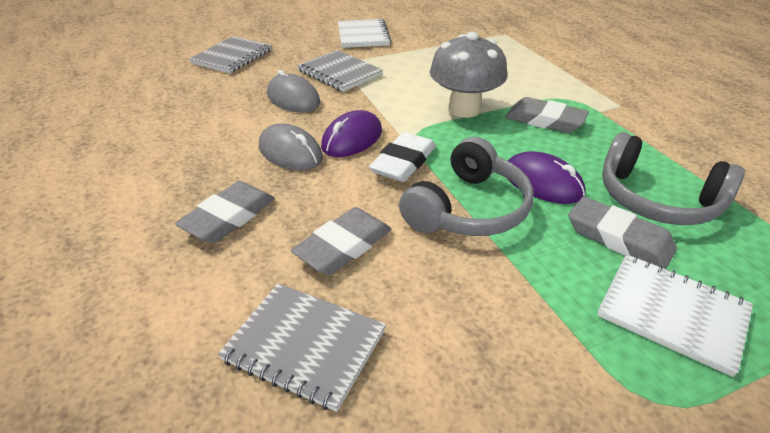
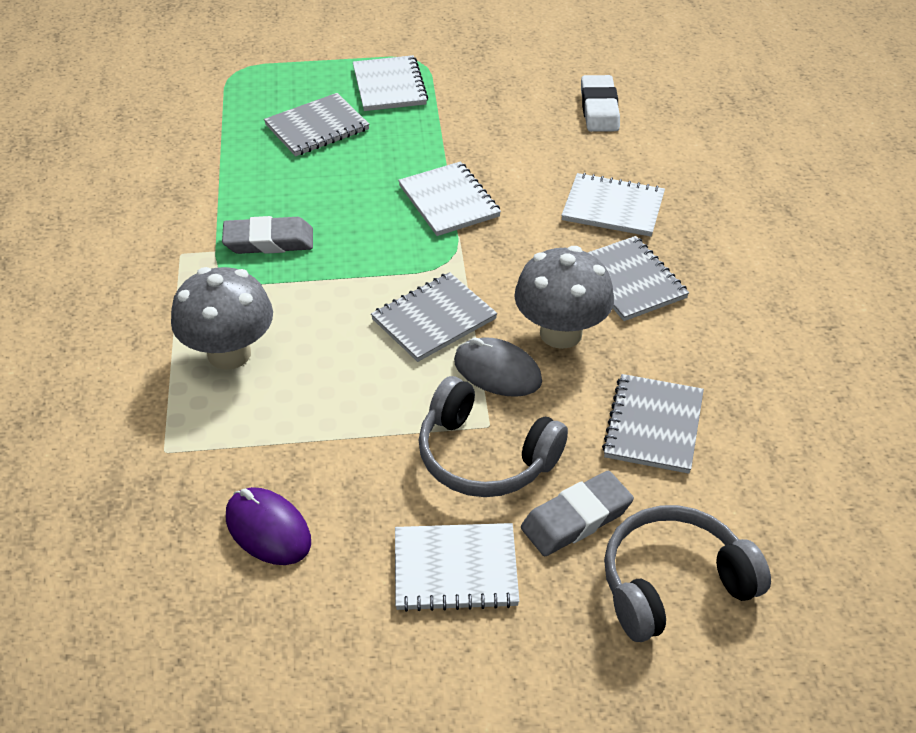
grey eraser: [175,181,275,243] [291,207,391,275] [505,97,589,133] [568,196,677,269] = 4 -> [222,216,313,254] [521,471,634,556] = 2
grey mouse: [259,124,323,170] [267,70,320,113] = 2 -> [454,337,542,397] = 1
grey mushroom: [430,32,507,118] = 1 -> [171,267,273,370] [514,246,614,349] = 2
grey notebook: [189,36,272,73] [218,283,386,412] [297,50,383,92] = 3 -> [264,93,370,156] [371,272,497,362] [588,236,689,321] [602,374,704,474] = 4
purple mouse: [321,110,382,157] [508,151,586,204] = 2 -> [226,487,311,565] = 1
white notebook: [338,19,391,48] [597,254,753,377] = 2 -> [353,55,428,111] [395,523,519,612] [398,161,501,236] [561,173,665,237] = 4

